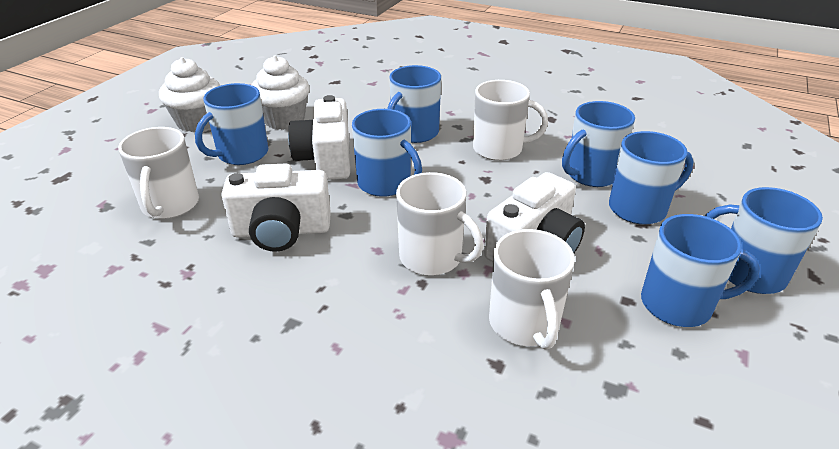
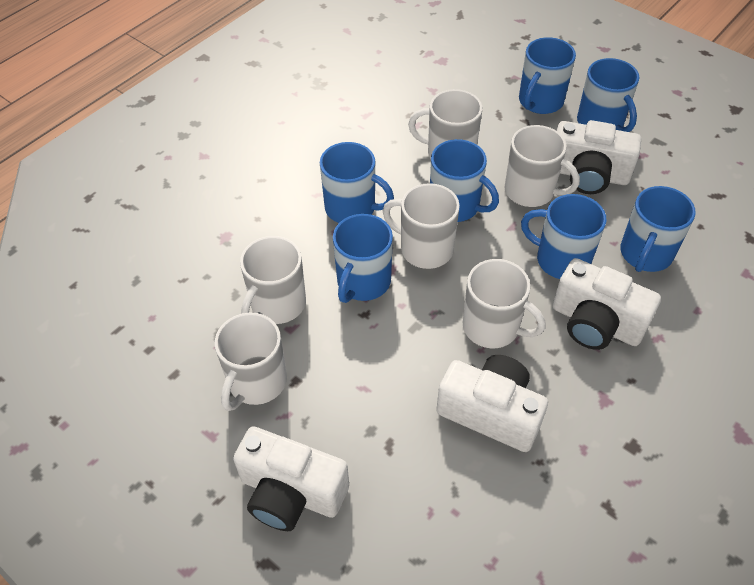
white camera: [221,164,331,252] [288,95,350,180] [484,172,585,262] = 3 -> [233,426,349,531] [436,355,548,452] [553,258,661,350] [557,120,641,194] = 4
white cupcake: [159,57,220,132] [251,55,310,130] = 2 -> none = 0
white mug: [118,127,199,219] [396,172,484,276] [473,80,548,161] [489,229,575,350] = 4 -> [215,313,287,411] [240,236,306,324] [383,183,460,269] [408,89,482,159] [463,259,546,348] [505,125,580,207] = 6

